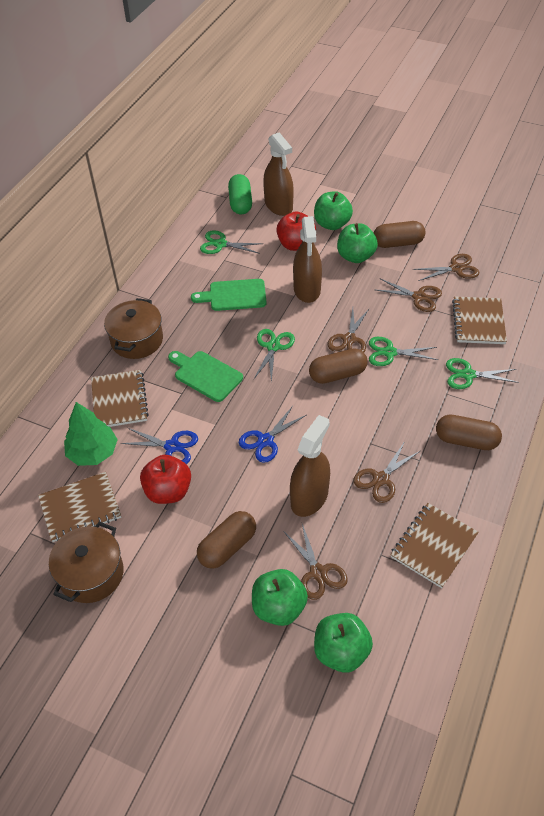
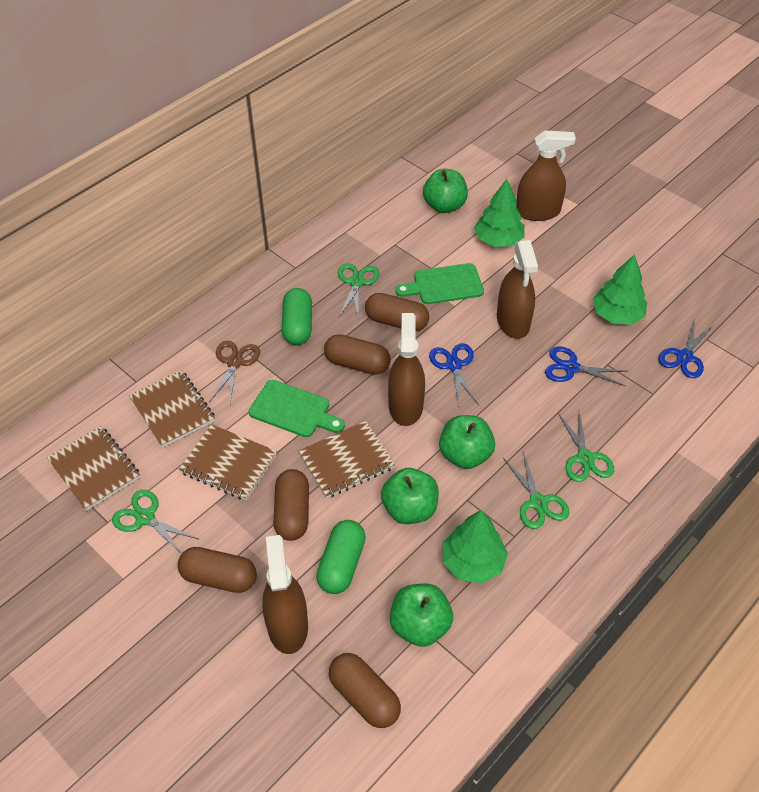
blue scissors: [121,428,198,464] [239,406,306,463] = 2 -> [429,343,479,407] [545,347,627,386] [658,318,714,378] = 3
brown capsule: [197,511,256,569] [309,348,368,384] [374,221,425,248] [436,415,502,450] = 4 -> [178,547,257,593] [273,469,309,541] [324,334,391,375] [329,653,401,728] [365,293,429,331] = 5
brown pot: [49,522,124,603] [104,298,163,359] = 2 -> none = 0
brown scissors: [283,524,348,600] [328,308,369,352] [353,441,420,503] [376,279,442,312] [413,254,479,281] = 5 -> [209,341,260,403] = 1
brown spray bottle: [263,132,294,216] [290,415,330,517] [293,216,322,303] = 3 -> [262,535,308,654] [388,313,425,426] [497,240,538,339] [516,130,576,221] = 4
green capsule: [228,174,252,214] = 1 -> [282,288,312,345] [316,520,366,594] = 2
green tree: [64,402,118,466] = 1 -> [443,510,508,583] [474,179,525,247] [592,254,647,325] = 3
red apple: [140,455,191,504] [276,211,316,251] = 2 -> none = 0

